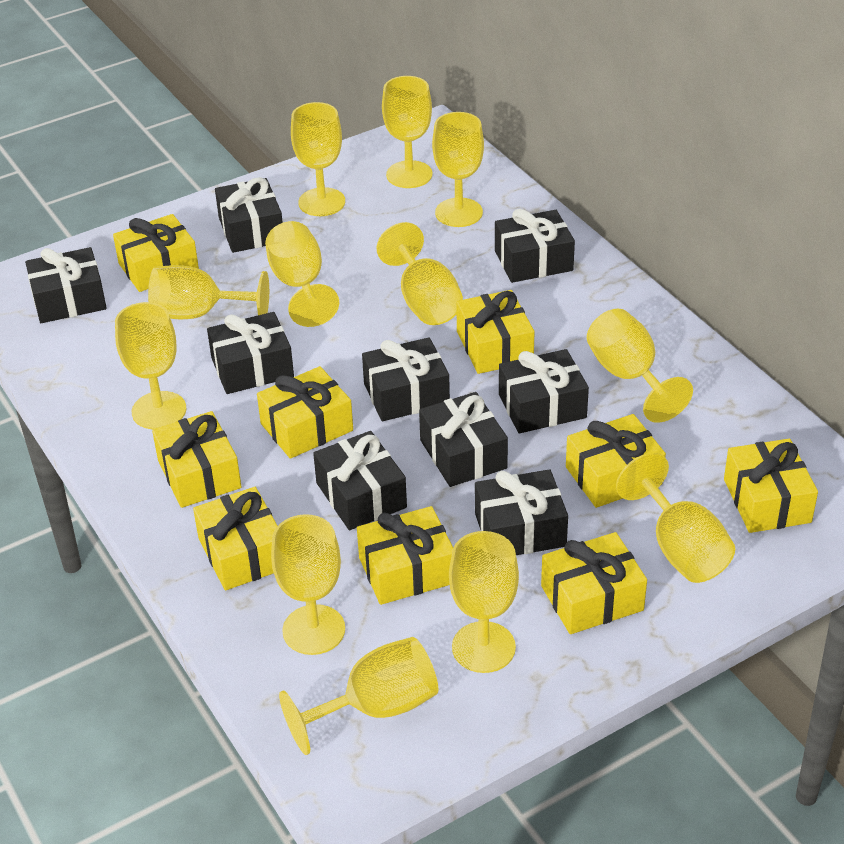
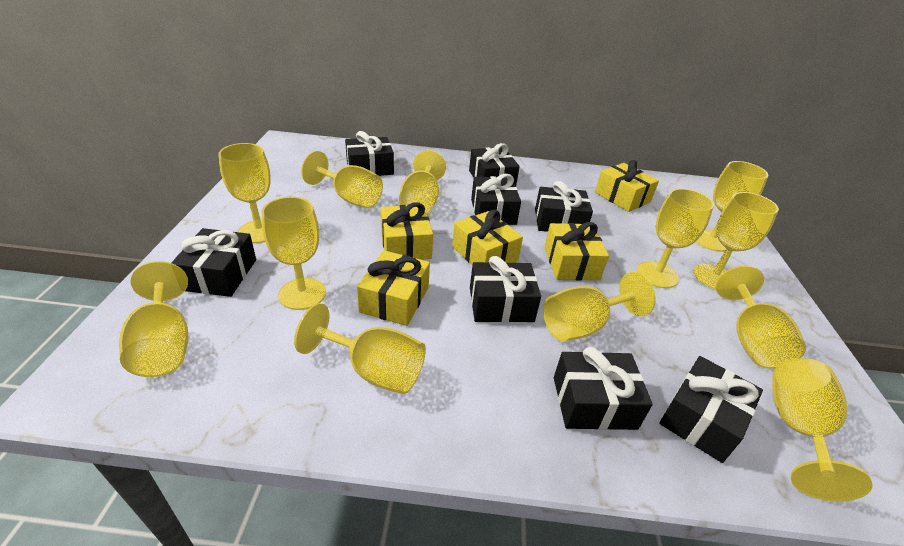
black gift: [25,247,107,323] [207,312,294,394] [215,177,283,253] [313,431,407,530] [362,337,450,421] [419,392,508,487] [475,469,568,555] [495,209,575,283] [499,349,589,433] = 9 -> [171,228,256,297] [345,131,394,176] [469,143,520,187] [470,256,541,323] [471,174,521,225] [535,181,593,232] [554,347,653,430] [659,356,763,463] = 8
yellow gift: [113,214,199,292] [152,411,241,508] [193,487,277,591] [257,366,353,459] [357,506,453,605] [456,290,535,374] [541,532,647,634] [566,414,666,508] [724,439,818,533] = 9 -> [357,250,430,326] [380,202,433,260] [452,210,523,265] [544,222,609,280] [595,160,659,212] = 5

